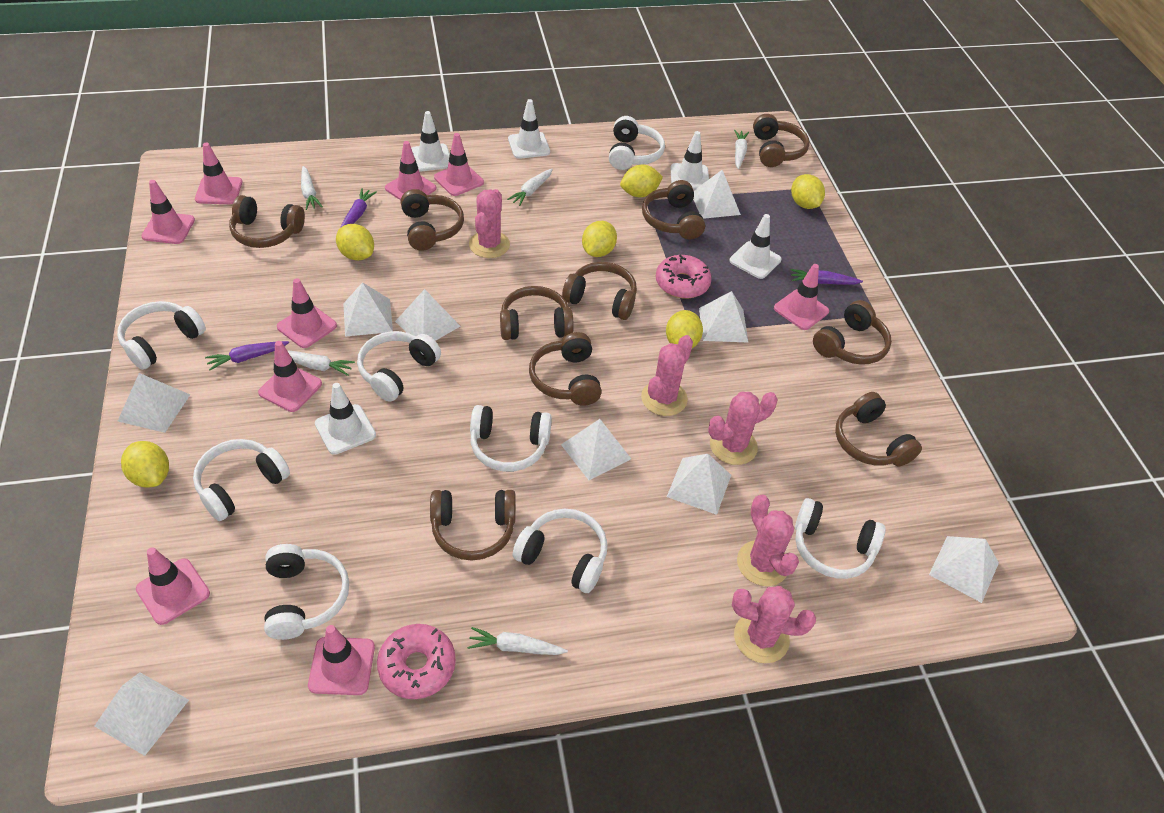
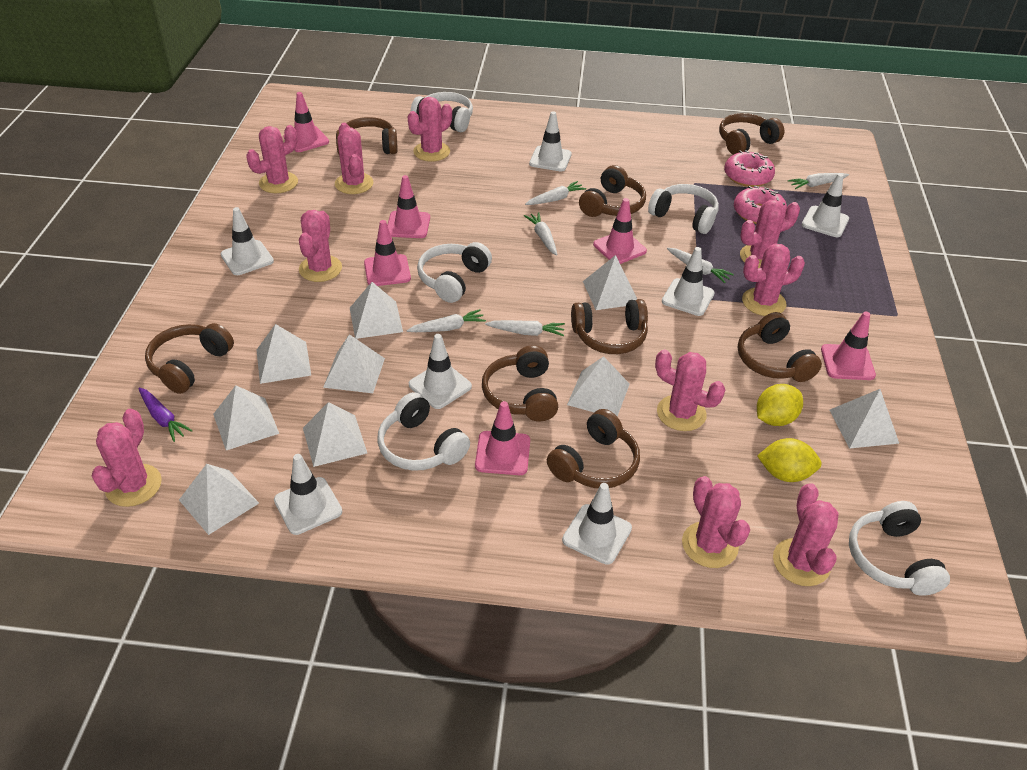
brown headphones: [229,195,305,248] [401,189,464,251] [430,490,516,560] [500,286,574,340] [529,332,602,406] [562,262,637,320] [642,180,705,240] [753,114,810,167] [813,300,892,365] [835,392,922,467] = 10 -> [145,323,234,394] [336,117,398,154] [482,345,558,421] [547,409,640,488] [571,299,648,354] [579,165,646,217] [719,113,784,155] [738,312,822,382] = 8
pink cactus: [469,189,510,258] [641,335,693,416] [708,392,778,465] [732,586,816,663] [737,494,799,586] = 5 -> [92,409,162,507] [246,125,298,193] [299,210,342,282] [335,123,373,194] [407,97,452,162] [655,350,725,431] [682,476,750,568] [740,200,800,268] [742,243,805,316] [773,483,839,586] = 10
pink traffic cone: [136,547,210,625] [141,180,195,244] [195,143,242,204] [258,341,322,412] [277,278,337,348] [308,625,375,695] [385,141,437,200] [434,133,484,196] [774,264,829,330] = 9 -> [284,92,329,152] [364,220,411,286] [387,175,430,238] [475,401,530,475] [593,198,647,264] [821,311,876,380] = 6
purple carrot: [205,341,289,371] [341,188,377,227] [791,269,863,285] = 3 -> [138,388,193,442] = 1
white carrot: [287,350,355,376] [301,166,323,210] [467,627,568,655] [507,169,553,206] [734,130,749,169] = 5 -> [407,309,486,332] [485,320,565,336] [524,212,557,255] [525,181,586,205] [667,248,734,283] [788,173,849,189] = 6
white headphones: [117,301,206,370] [193,439,290,521] [264,544,349,640] [357,331,441,402] [470,405,552,472] [513,509,607,593] [609,116,665,170] [795,498,886,579] = 8 -> [377,392,470,471] [411,92,473,132] [417,242,492,303] [648,184,719,234] [849,501,950,596] = 5
white traffic cone: [315,383,376,455] [411,111,450,172] [508,99,550,159] [670,131,709,190] [729,214,782,279] = 5 -> [221,207,274,275] [274,454,342,535] [409,334,472,409] [529,111,572,171] [562,483,632,565] [662,247,715,316] [802,173,849,237] = 7
yellow lemon: [121,441,169,487] [336,224,374,261] [582,221,617,257] [620,165,663,197] [666,310,703,348] [791,174,825,209] = 6 -> [757,384,803,426] [757,438,822,482] = 2

